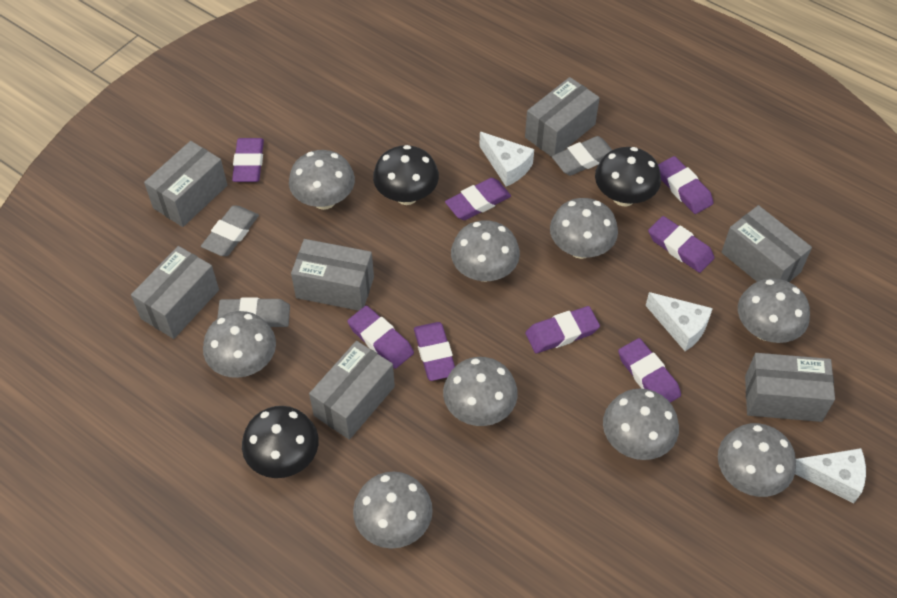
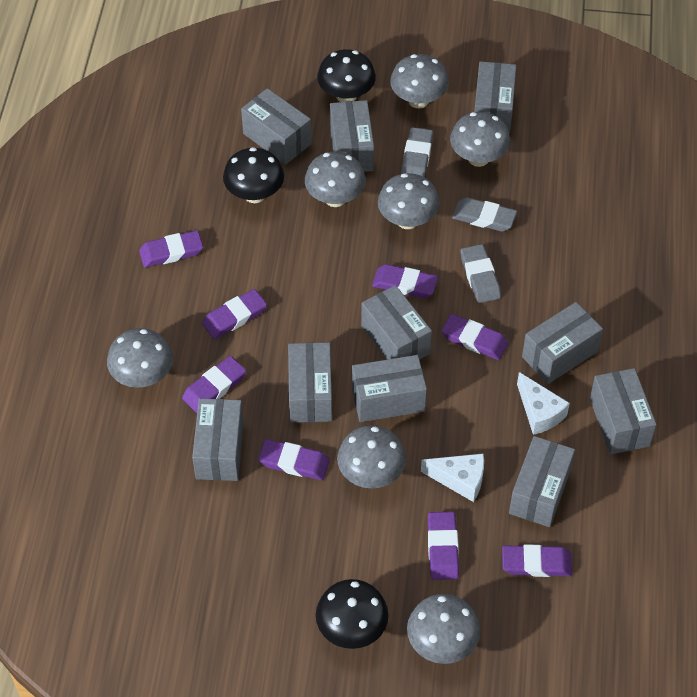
grey box: [131,246,219,339] [144,141,227,227] [291,239,374,311] [309,341,395,440] [525,77,600,157] [722,205,812,282] [745,353,835,422] = 7 -> [192,398,244,481] [241,88,311,165] [288,342,332,423] [330,100,374,172] [352,355,427,422] [361,285,432,360] [474,61,516,134] [509,436,575,527] [522,302,603,384] [590,368,657,454] = 10
grey mushroom: [203,311,276,378] [289,150,355,210] [353,472,433,549] [443,357,518,426] [451,220,520,282] [550,198,618,259] [603,389,679,460] [718,423,796,497] [738,278,810,343] = 9 -> [107,328,173,388] [305,152,366,207] [337,425,406,489] [378,173,440,229] [390,54,449,108] [407,594,480,664] [450,112,510,167] = 7
white cheese: [479,132,534,186] [646,292,713,351] [795,448,866,503] = 3 -> [421,453,484,502] [517,372,570,435] = 2

